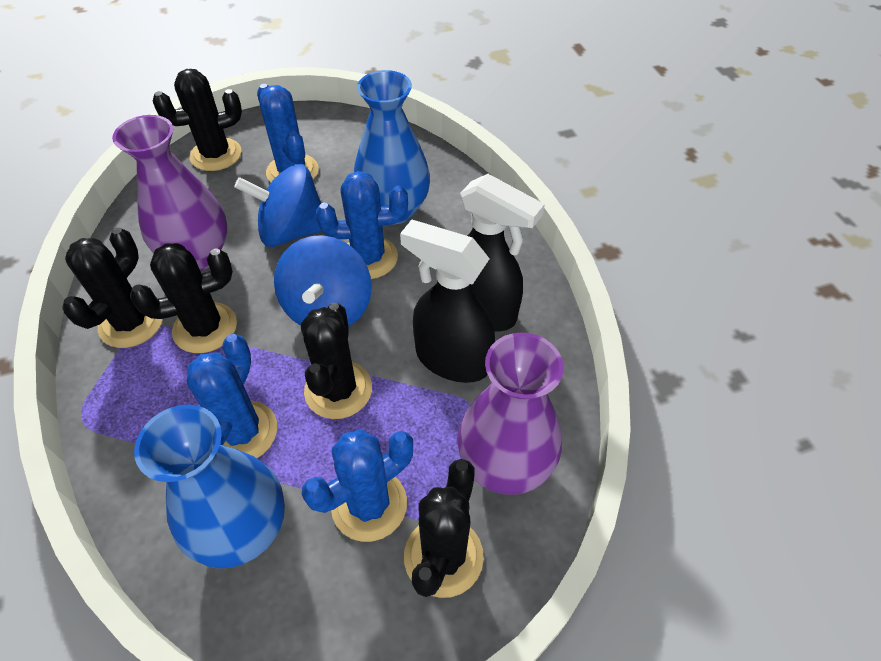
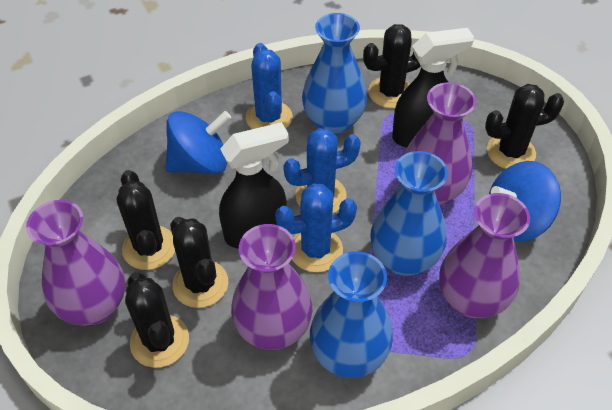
blue cactus: [187,334,277,458] [257,84,319,182] [302,429,413,542] [316,171,408,279] = 4 -> [246,43,293,129] [275,184,357,272] [283,128,361,214] = 3
blue vase: [134,405,285,569] [354,70,430,224] = 2 -> [302,13,367,135] [310,251,393,378] [371,151,448,276] = 3
purple vase: [112,115,227,271] [457,332,564,495] = 2 -> [26,200,125,326] [231,224,312,350] [404,82,476,205] [439,193,530,318] = 4

